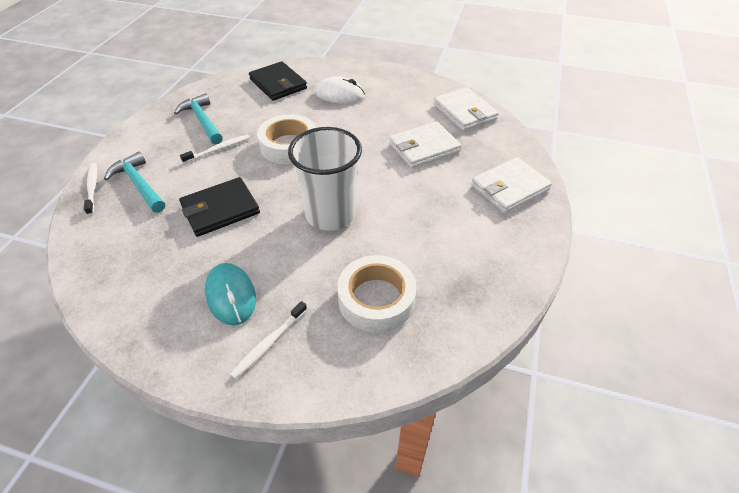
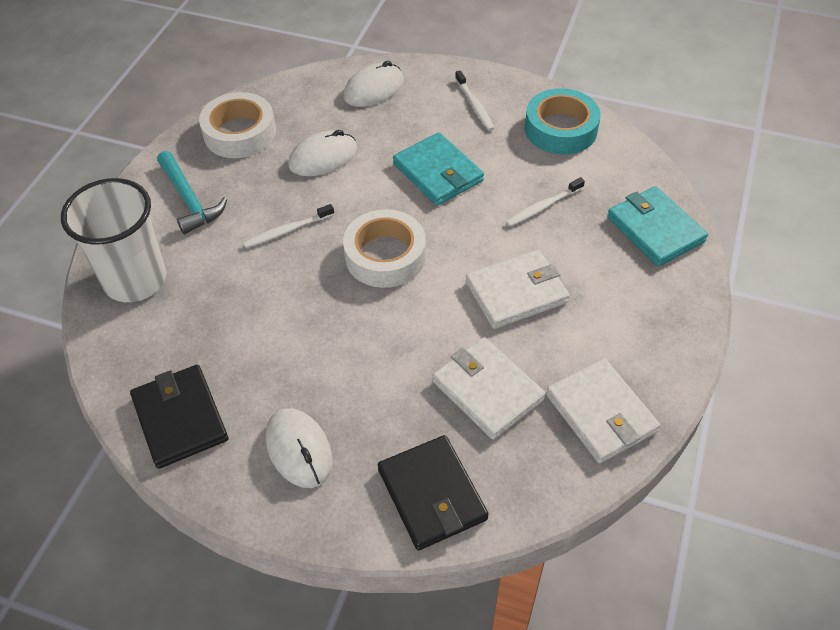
turquoise hammer: [104,151,165,213] [174,93,223,144] = 2 -> [157,151,227,234] = 1
turquoise mouse: [205,263,256,325] = 1 -> none = 0
turquoise tape: none = 0 -> [525,88,601,155] = 1
turquoise wallet: none = 0 -> [393,132,484,206] [607,186,708,267] = 2
white mouse: [315,76,365,104] = 1 -> [266,408,332,488] [288,130,357,176] [343,61,404,107] = 3

